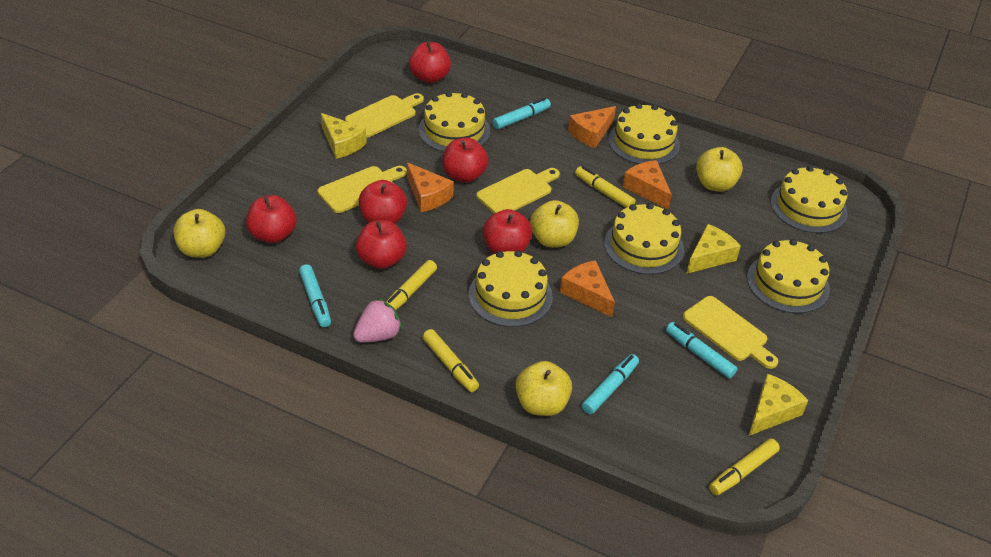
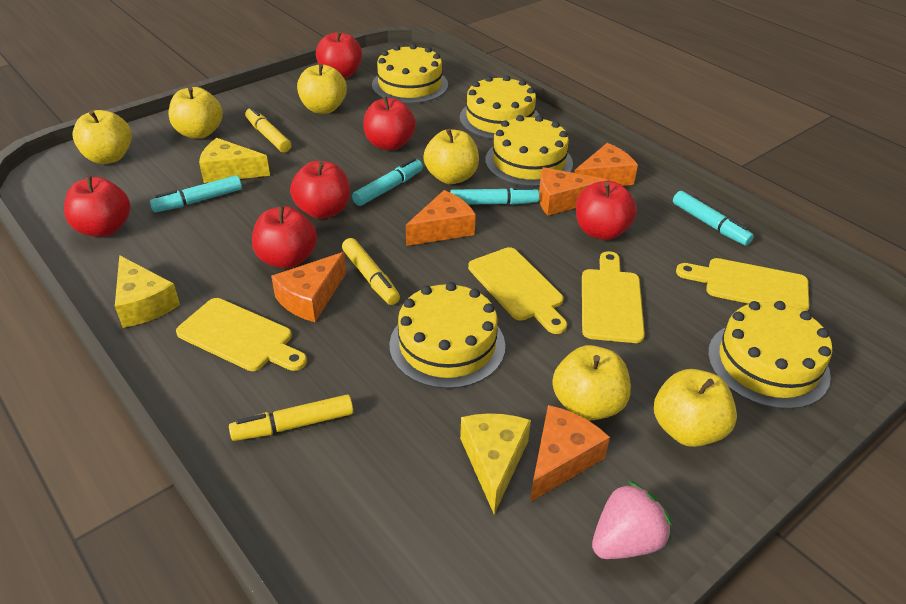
orange cheese: [407,162,454,212] [560,260,615,317] [568,106,616,148] [623,160,672,210] = 4 -> [271,252,346,322] [406,190,476,246] [530,405,610,502] [539,167,608,216] [574,143,638,186] = 5
yellow apple: [174,209,225,258] [515,361,572,416] [530,200,579,247] [696,147,743,192] = 4 -> [72,110,132,164] [168,87,223,139] [297,64,347,114] [423,129,479,184] [552,345,631,421] [654,369,737,447] = 6
yellow cake: [418,91,490,152] [469,250,553,327] [604,203,684,275] [608,103,680,164] [747,239,830,314] [771,166,848,233] = 6 -> [372,44,448,104] [389,282,505,389] [460,75,539,139] [485,115,573,187] [708,301,833,409] = 5
yellow marker: [386,260,437,310] [423,329,479,392] [575,166,636,208] [709,438,780,495] = 4 -> [229,394,353,441] [245,107,291,152] [342,238,400,305] = 3

